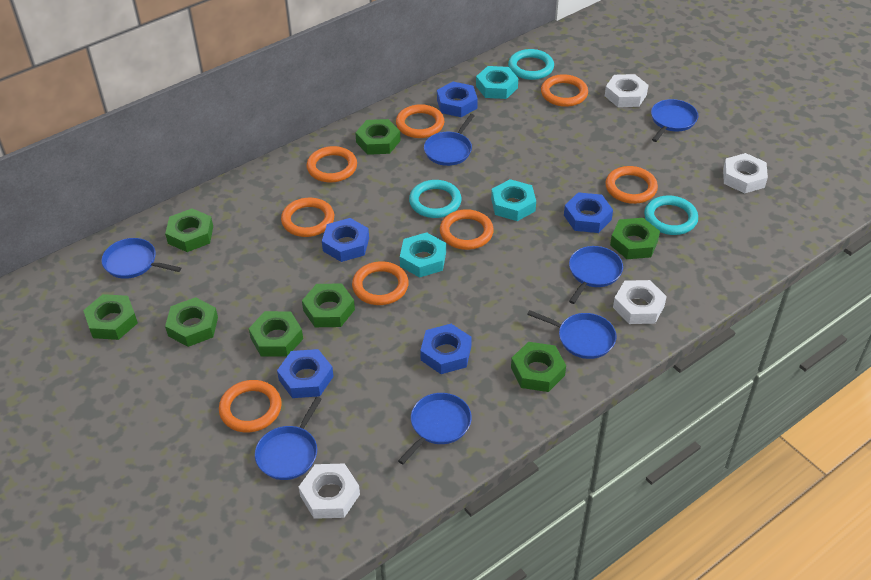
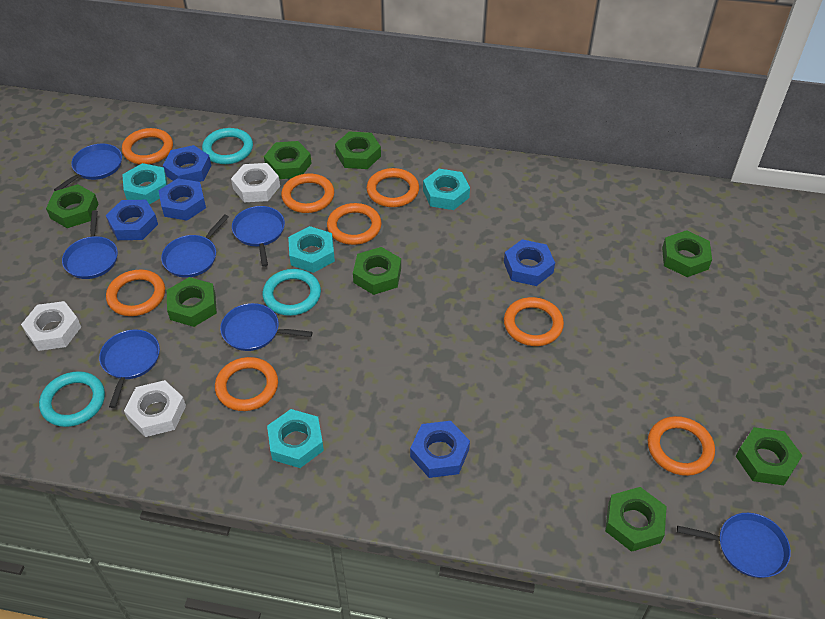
turquoise nut: [400,232,446,278] [476,66,518,99] [491,179,536,221] = 3 -> [122,163,168,205] [267,409,324,468] [288,226,335,273] [423,169,470,210] = 4
white nut: [299,463,360,519] [605,74,648,107] [613,280,667,324] [723,153,768,193] = 4 -> [21,301,81,351] [124,380,186,437] [231,163,280,202] = 3

